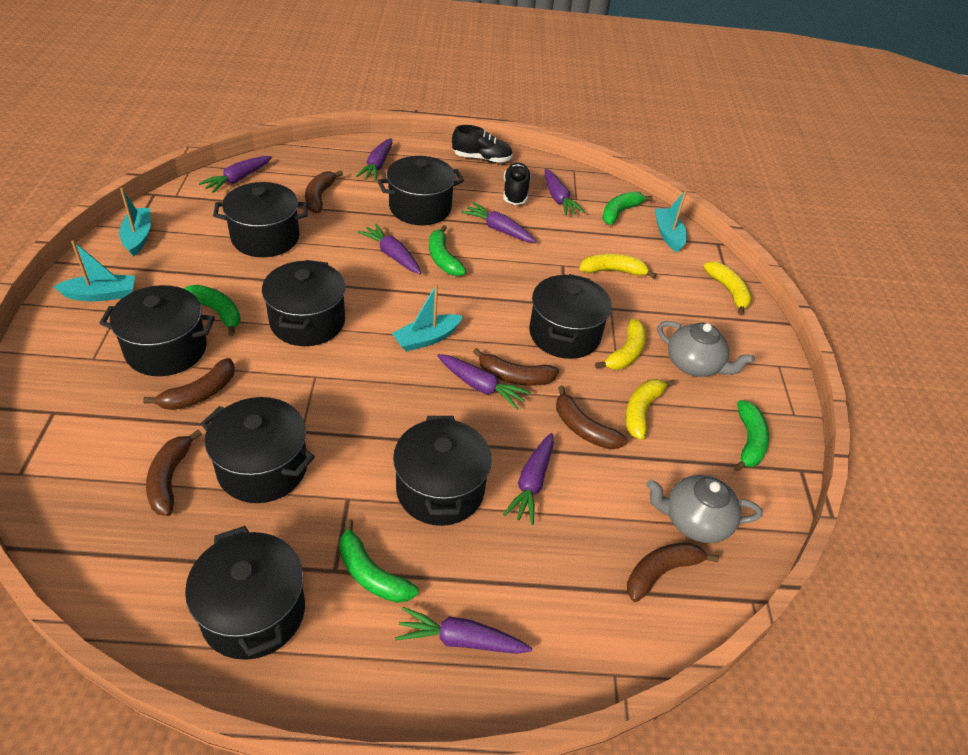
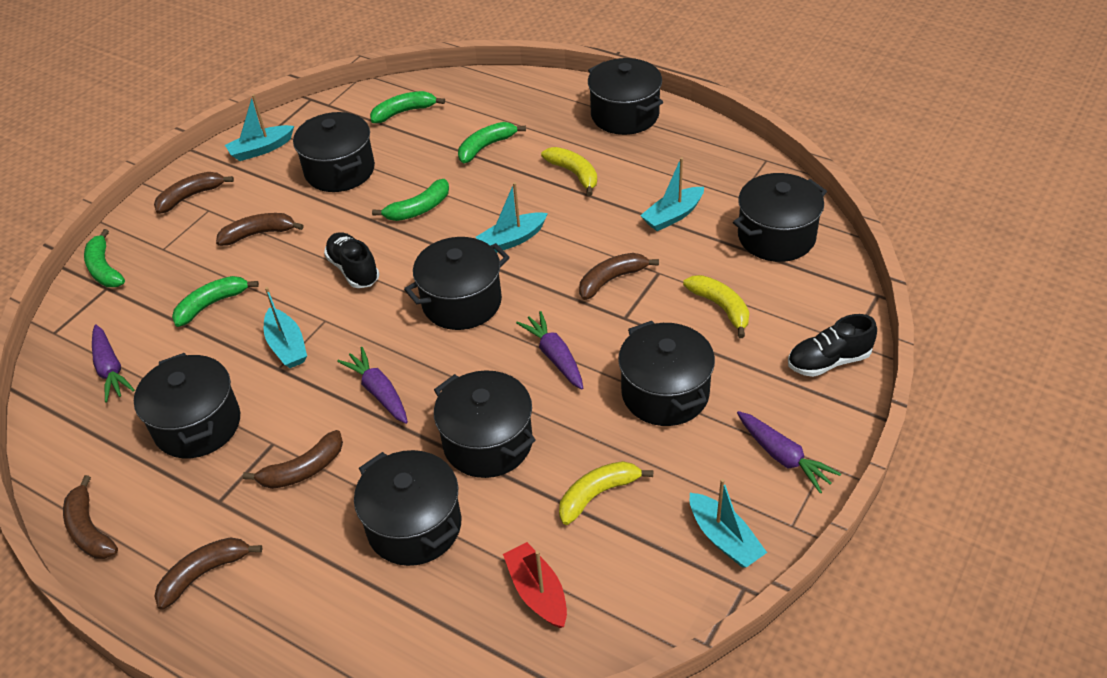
grey teapot: [646,475,762,543] [658,321,755,377] = 2 -> none = 0
purple carrot: [199,156,272,193] [356,138,392,181] [358,223,421,274] [395,607,532,654] [437,354,531,410] [461,202,536,243] [503,433,554,525] [545,169,585,216] = 8 -> [92,324,135,402] [337,347,408,424] [516,311,583,390] [737,411,841,494] = 4
red boat: none = 0 -> [503,542,567,628] = 1
turquoise boat: [53,240,135,301] [119,188,151,257] [392,284,463,352] [655,190,687,252] = 4 -> [225,94,294,161] [264,287,307,368] [476,182,548,253] [640,157,704,231] [690,479,767,568] = 5
yellow banana: [580,254,656,279] [595,319,646,370] [625,379,675,440] [703,261,752,315] = 4 -> [541,147,597,196] [559,461,653,525] [683,275,749,338] = 3

